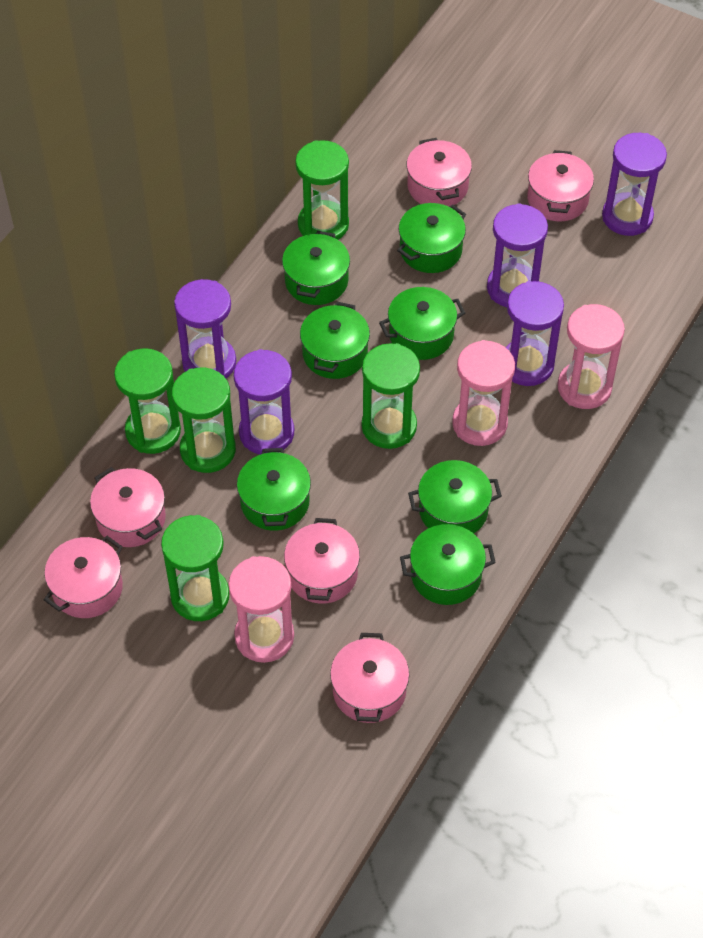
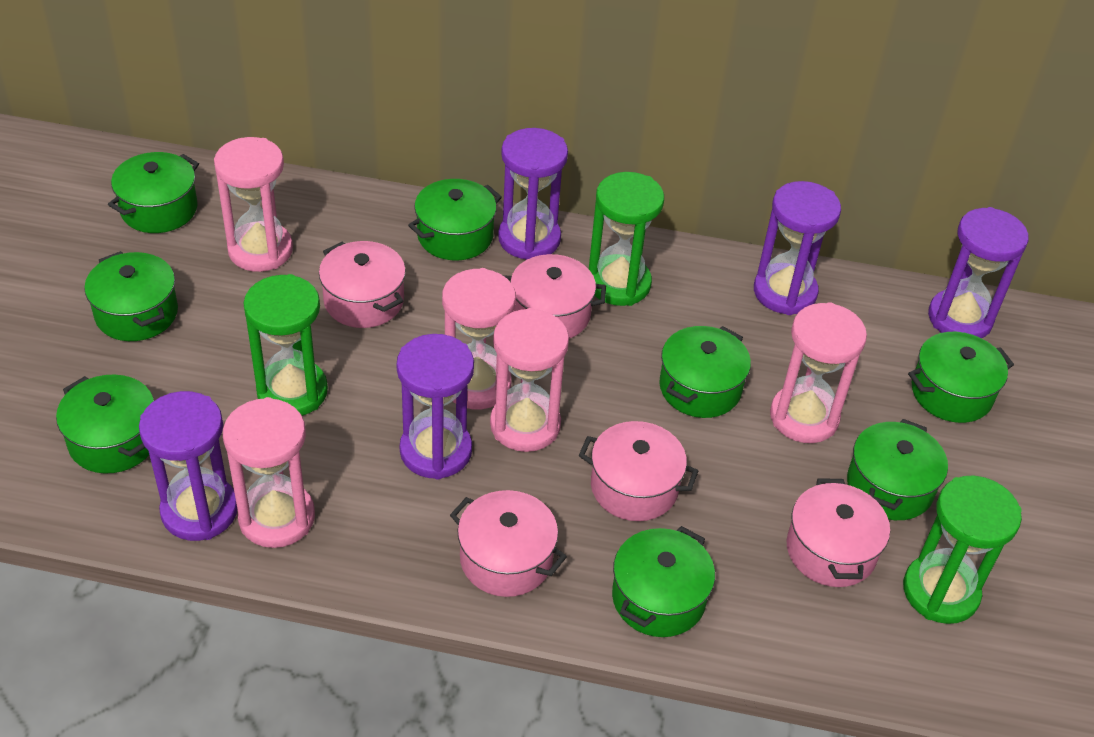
green hourglass: [114,348,181,454] [161,515,229,621] [172,367,236,473] [295,140,349,240] [362,343,420,449] = 5 -> [243,274,328,416] [589,172,664,306] [903,475,1022,624] = 3
green pot: [237,448,311,531] [282,231,350,305] [300,302,370,379] [379,287,465,360] [397,203,466,273] [400,524,496,605] [408,460,502,533] = 7 -> [56,375,154,474] [84,251,178,341] [108,152,199,233] [408,179,502,261] [612,526,715,637] [659,326,751,418] [847,419,948,520] [908,332,1014,423] = 8
pink hourglass: [228,556,294,663] [452,340,515,446] [558,304,625,409] = 3 -> [214,137,293,272] [223,397,315,548] [442,268,516,409] [490,308,569,452] [770,302,867,443] = 5
pink pot: [44,536,123,618] [90,467,166,547] [284,518,360,604] [330,633,409,723] [406,138,472,206] [527,150,594,221] = 6 -> [319,241,406,328] [450,490,567,597] [503,254,606,339] [579,421,698,521] [787,478,890,587] = 5

